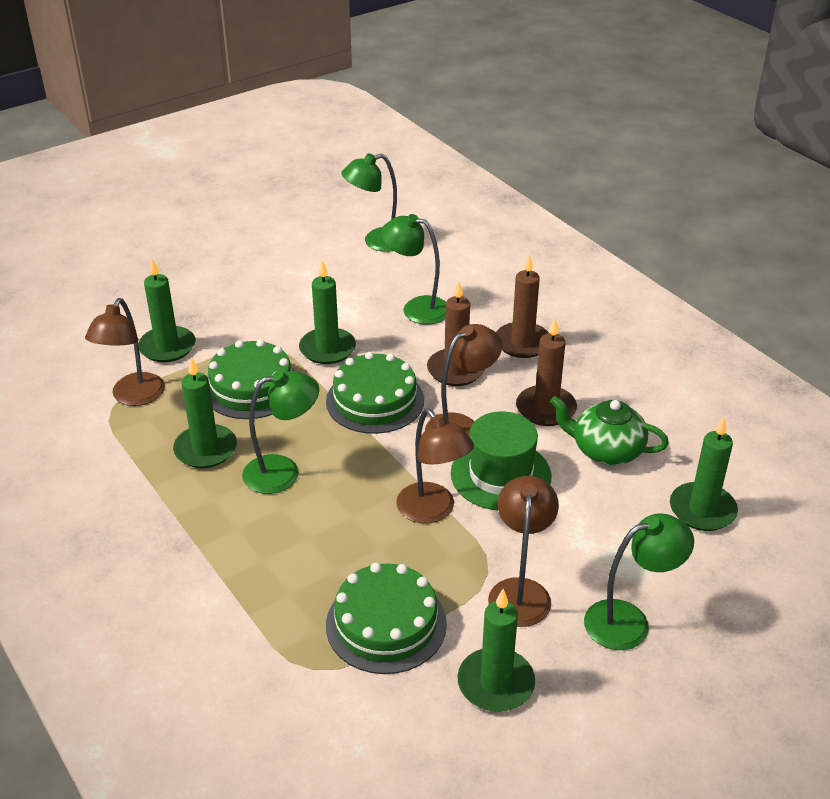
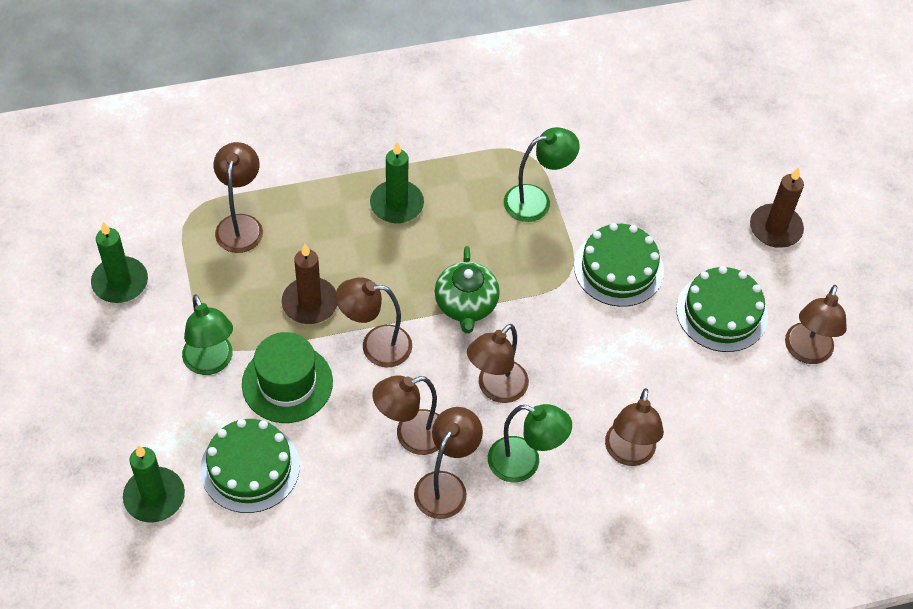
brown candle: [427,280,485,386] [496,254,549,358] [516,318,577,426] = 3 -> [282,244,337,324] [750,167,804,248] = 2
brown lamp: [85,298,165,406] [396,408,474,524] [425,324,502,437] [488,476,559,627] = 4 -> [213,142,263,253] [336,277,412,367] [372,375,439,455] [414,407,483,519] [467,324,529,403] [605,388,664,466] [785,285,847,364] = 7
green candle: [138,259,195,362] [173,357,237,468] [299,260,356,364] [457,589,535,712] [670,417,738,531] = 5 -> [91,222,148,303] [123,445,185,522] [370,142,424,223] = 3
green lamp: [242,371,319,494] [341,153,397,252] [381,214,446,324] [584,513,694,650] = 4 -> [182,295,233,375] [488,404,572,482] [504,127,580,222] = 3

